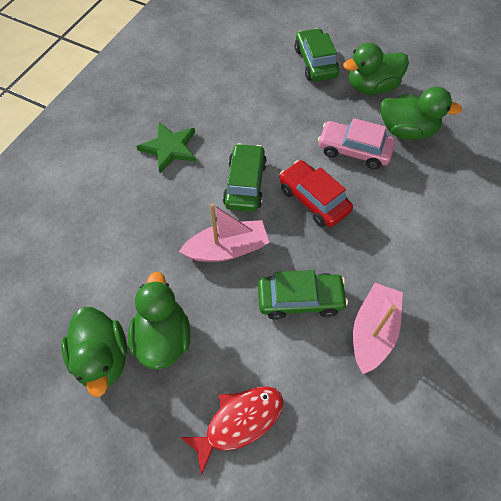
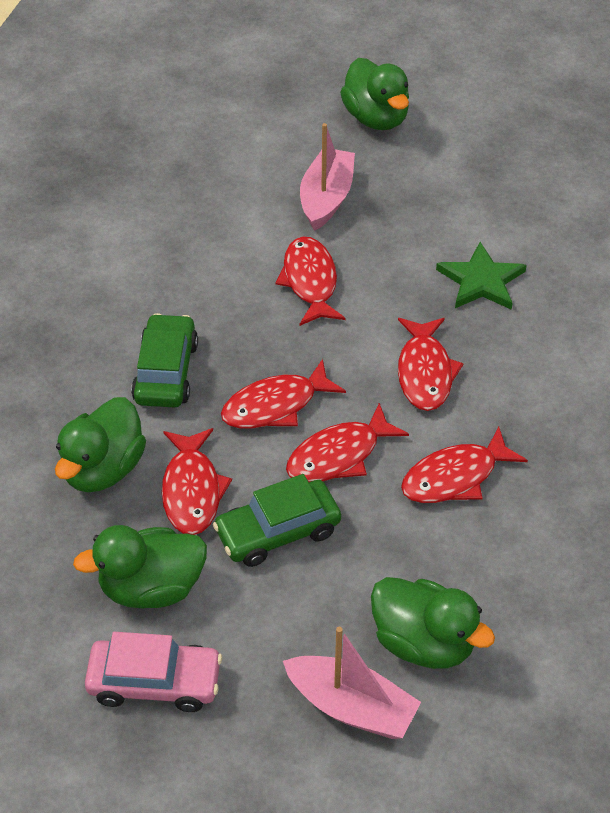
green car: [223,143,267,212] [258,270,348,320] [295,28,339,81] = 3 -> [131,313,198,407] [213,474,341,567] = 2
red car: [279,160,353,227] = 1 -> none = 0
red fish: [180,386,283,476] = 1 -> [162,428,232,535] [221,359,346,429] [275,237,345,326] [286,403,409,482] [398,318,464,411] [401,427,528,503] = 6

